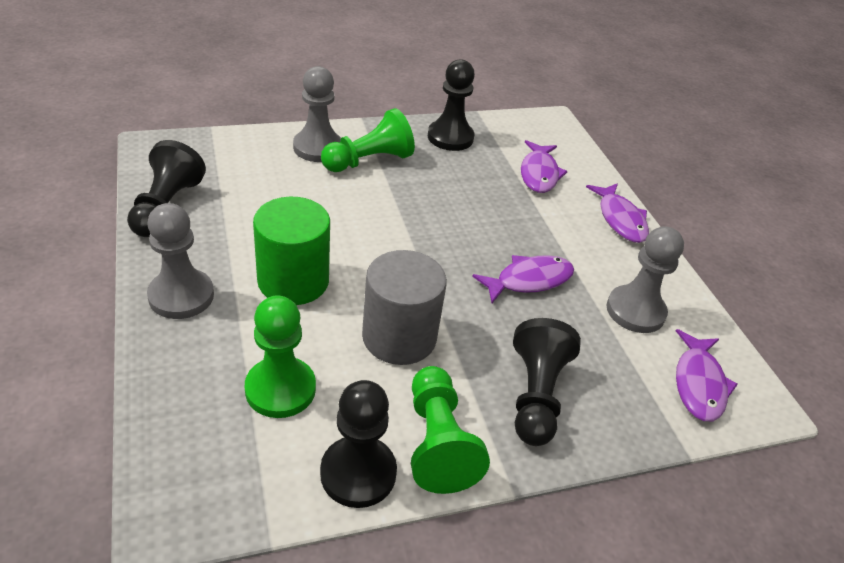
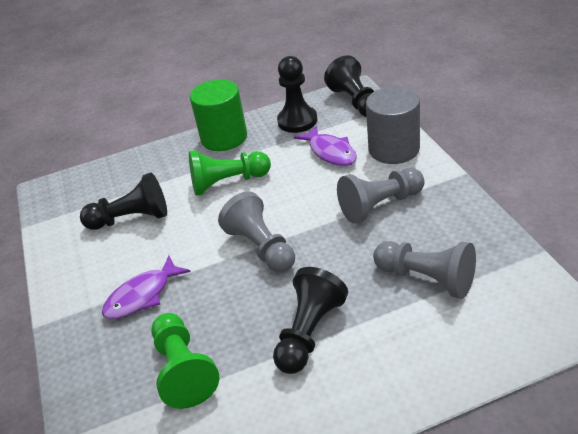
green pawn: [245,296,316,418] [321,108,415,172] [411,366,490,494] = 3 -> [151,313,219,409] [189,150,271,196] = 2
purple fish: [472,255,574,303] [521,140,567,193] [586,183,649,243] [676,329,738,421] = 4 -> [102,255,191,319] [294,125,357,166] = 2

